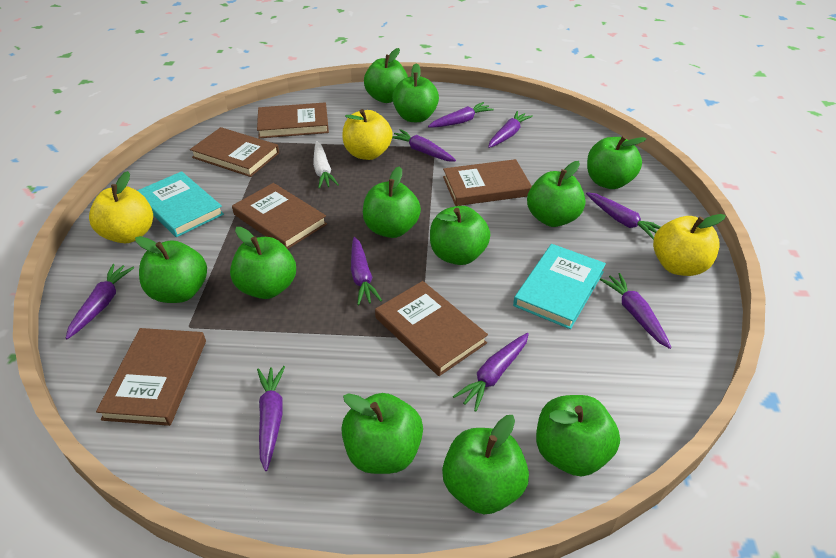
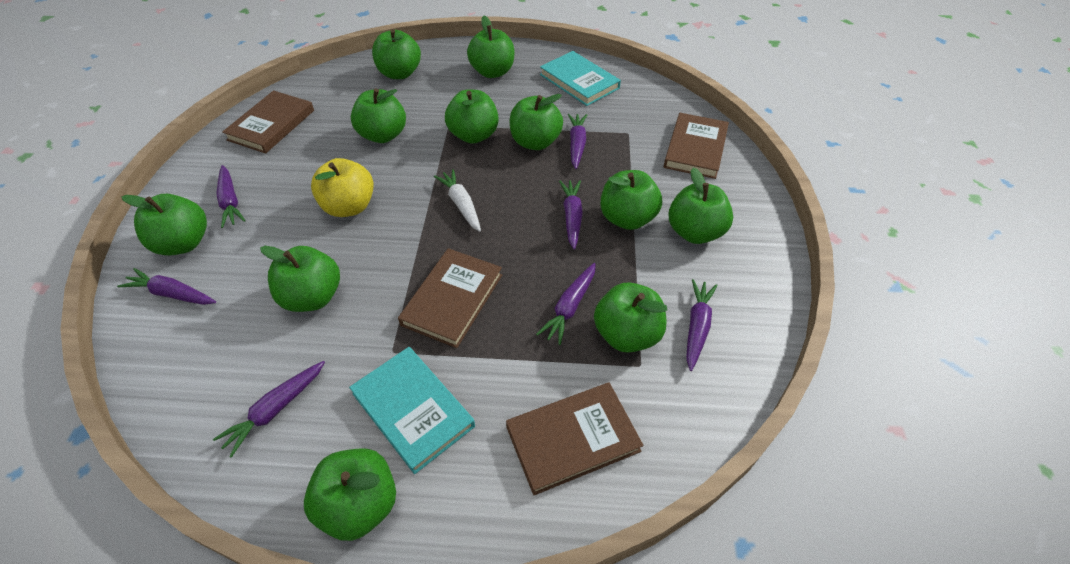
brown book: [96,328,206,426] [190,127,279,177] [232,183,327,249] [257,102,329,138] [375,281,488,376] [443,159,532,206] = 6 -> [222,91,314,154] [398,248,502,348] [506,382,644,495] [664,113,729,179] = 4
purple carrot: [66,264,134,339] [257,366,285,471] [351,237,382,305] [392,129,456,161] [428,102,494,128] [453,333,529,412] [488,111,533,148] [586,192,661,240] [600,273,671,349] = 9 -> [117,268,216,305] [213,361,325,458] [216,165,246,228] [536,263,596,345] [559,180,583,250] [568,114,587,169] [686,279,718,371] = 7
yellow apple: [89,171,153,243] [342,109,393,160] [653,214,726,276] = 3 -> [311,158,374,217] = 1

